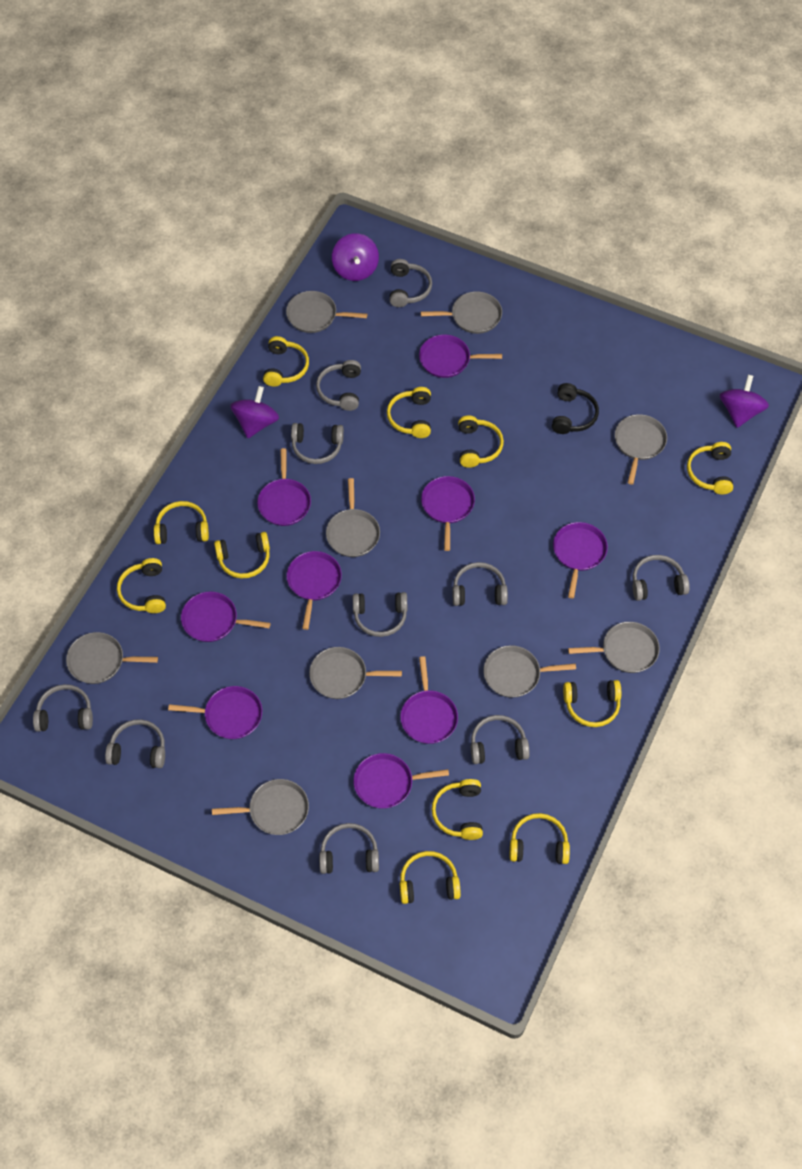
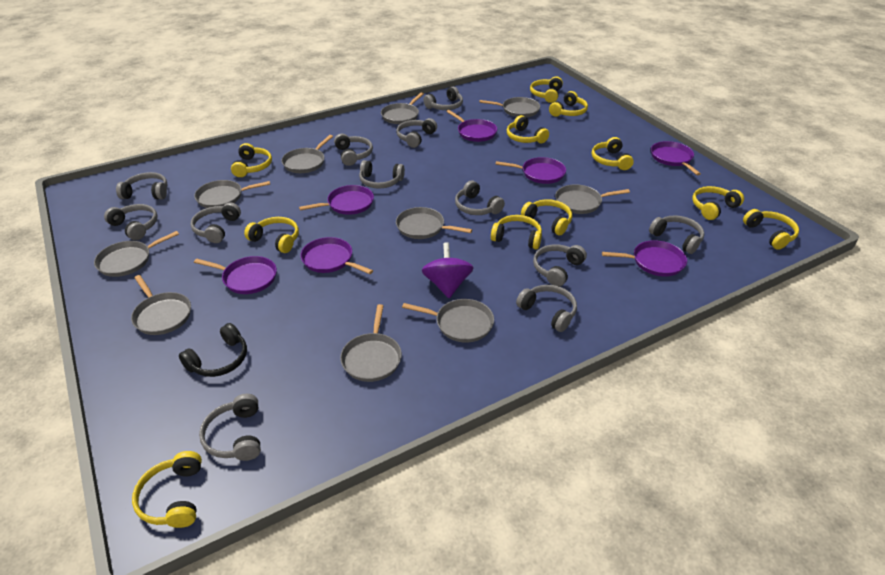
grey headphones: [33,684,93,732] [105,719,165,768] [291,423,344,464] [316,360,361,411] [319,823,379,874] [353,592,407,637] [389,259,432,307] [453,562,508,606] [471,715,530,764] [633,555,690,601] = 10 -> [104,204,158,240] [116,172,167,200] [190,202,241,243] [199,394,261,461] [334,134,373,166] [359,160,405,188] [396,118,437,148] [424,86,463,110] [455,181,505,215] [516,285,577,332] [533,244,587,287] [649,215,704,254] = 12
grey pan: [66,632,158,684] [212,779,309,835] [286,291,368,333] [309,647,402,699] [326,478,380,557] [421,292,502,334] [483,645,576,698] [568,622,660,673] [615,414,667,485] = 9 -> [94,231,179,277] [131,275,191,335] [194,180,270,208] [281,135,333,173] [340,304,402,382] [381,92,424,124] [396,207,472,239] [402,299,494,343] [479,97,540,117] [555,184,630,214] = 10
purple pan: [168,686,262,739] [181,592,271,642] [257,448,311,526] [287,551,342,630] [353,753,449,809] [400,656,458,744] [419,335,502,378] [421,476,475,551] [553,522,608,598] = 9 -> [194,256,277,294] [299,185,374,215] [300,237,373,274] [446,110,497,142] [495,157,566,184] [602,240,687,277] [651,141,701,175] = 7
purple spinning top: [230,386,279,438] [332,233,379,281] [720,375,769,428] = 3 -> [422,243,473,298] = 1

